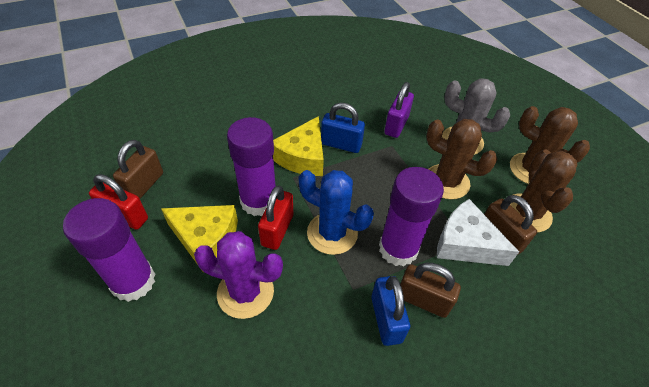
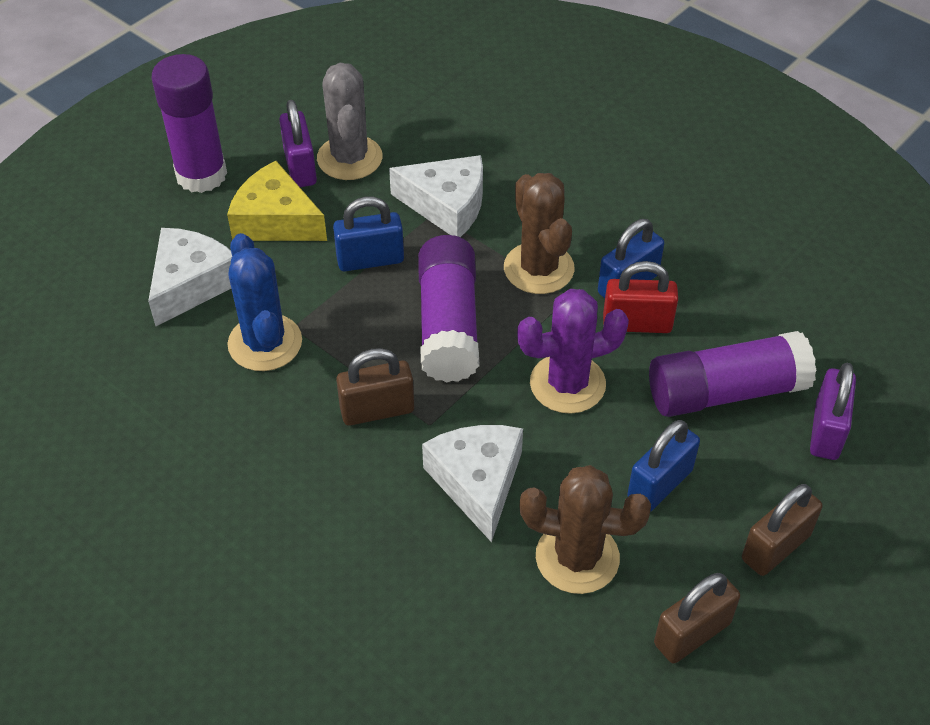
blue padlock: [321,103,365,153] [371,276,410,346] = 2 -> [333,197,404,271] [598,219,664,298] [627,420,700,512] = 3
brown cactus: [426,119,497,200] [510,106,590,184] [510,150,577,233] = 3 -> [504,173,574,294] [520,465,651,594] = 2
purple padlock: [384,82,414,138] = 1 -> [279,100,317,187] [810,363,856,460] = 2
red padlock: [89,174,148,230] [258,185,293,250] = 2 -> [603,261,678,333] = 1
white cheese: [437,199,519,266] = 1 -> [148,228,232,326] [389,155,483,237] [422,425,523,543] = 3
yellow cheese: [161,205,238,272] [273,116,324,176] = 2 -> [227,161,327,241] = 1

